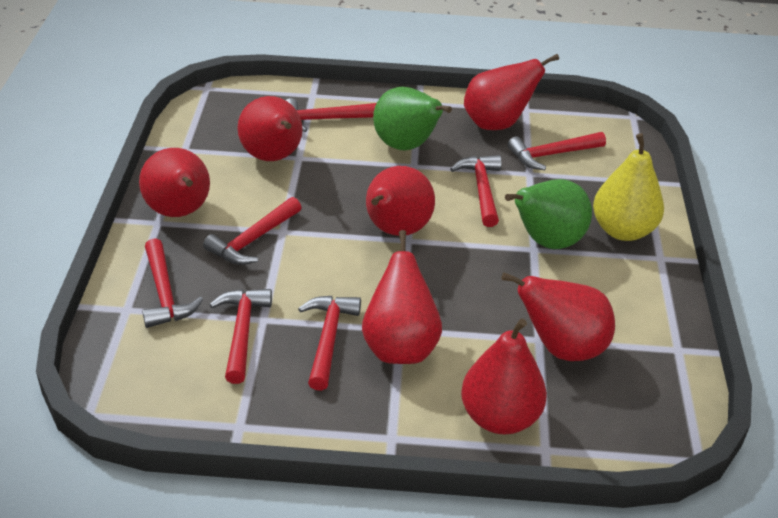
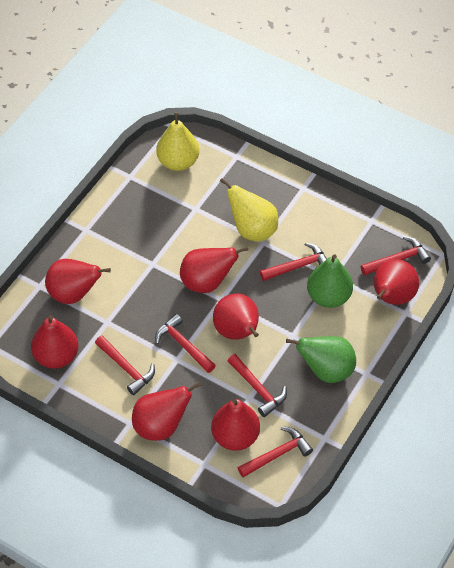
red hammer: [142,238,203,328] [203,197,301,265] [210,289,272,384] [286,98,377,132] [298,296,361,391] [450,155,502,227] [508,132,606,170] = 7 -> [95,335,155,395] [155,314,216,373] [228,354,287,417] [238,427,313,477] [260,243,327,281] [361,236,431,275] = 6
yellow pear: [593,133,664,241] = 1 -> [156,112,199,171] [220,178,278,242] = 2

